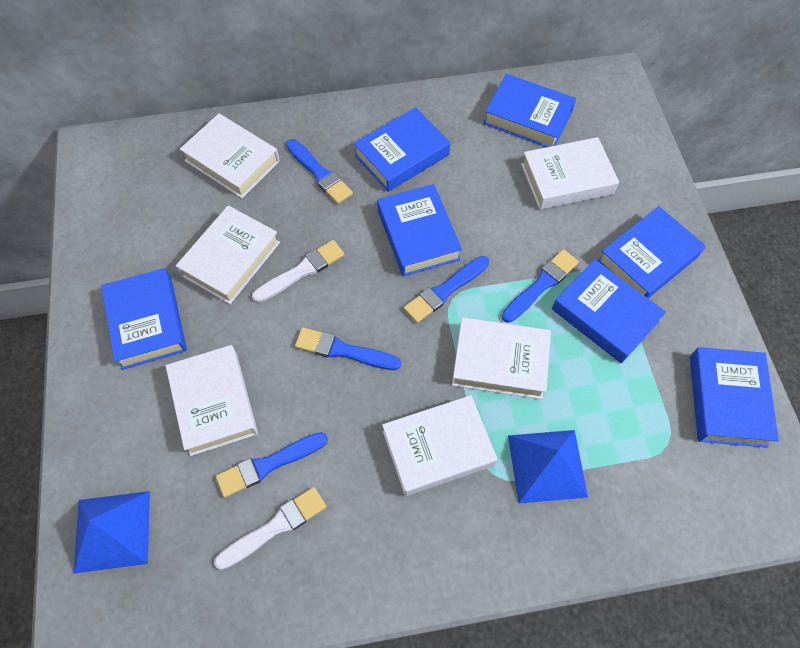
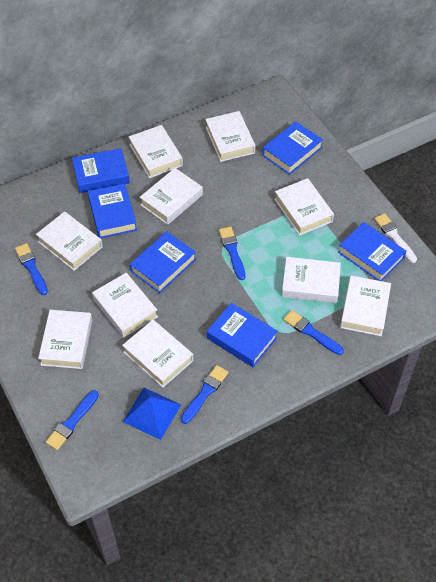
blue book: [101,268,187,370] [354,107,450,192] [377,184,462,276] [483,74,576,147] [552,259,666,363] [597,206,706,298] [690,347,779,448] = 7 -> [72,148,130,193] [88,183,137,238] [130,231,196,293] [207,303,278,367] [262,121,323,175] [338,222,406,281] = 6
blue pyramid: [73,491,150,574] [508,430,588,503] = 2 -> [123,388,181,440] = 1
white book: [166,345,258,456] [176,206,280,304] [180,114,280,198] [382,395,497,496] [452,317,551,399] [521,137,619,210] = 6 -> [36,211,103,271] [38,310,92,369] [92,273,158,338] [122,320,193,387] [129,125,183,178] [139,168,203,225] [205,111,255,162] [274,178,334,236] [282,257,341,303] [340,275,391,336] = 10
white brush: [214,487,327,570] [252,240,345,303] = 2 -> [374,213,417,263] = 1

